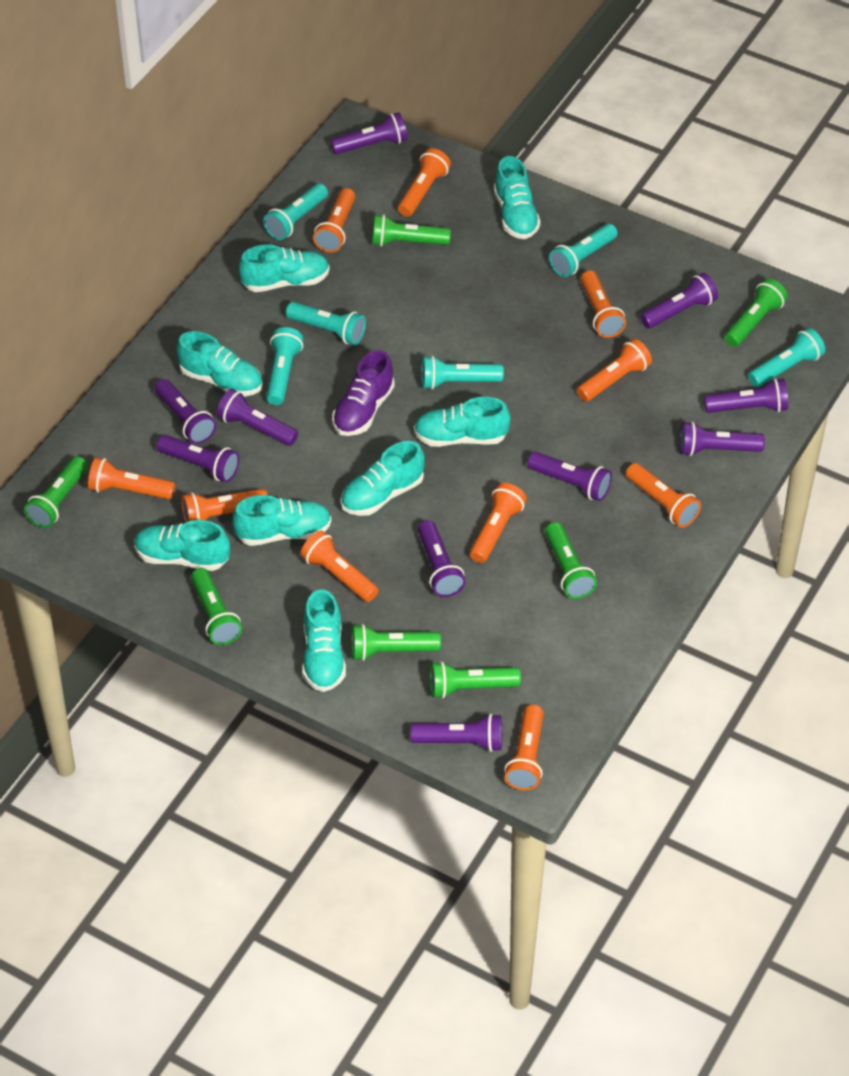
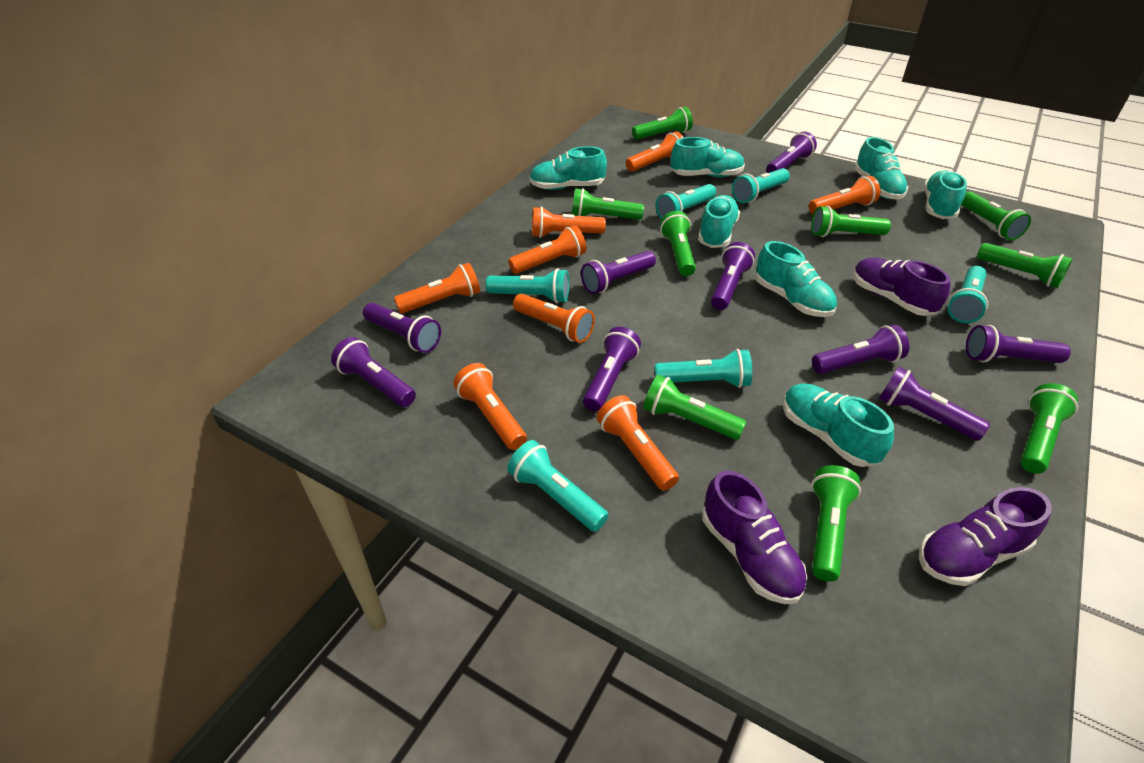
green flashlight: [24,456,88,528] [191,568,242,645] [351,624,441,661] [372,214,451,247] [430,661,521,699] [545,522,597,599] [725,279,788,347] = 7 -> [572,188,644,220] [632,107,693,140] [643,375,746,440] [660,211,696,276] [811,206,891,237] [811,465,861,582] [961,192,1031,240] [977,243,1073,288] [1020,383,1078,474] = 9
orange flashlight: [88,458,175,499] [181,489,268,522] [301,531,379,602] [313,188,355,252] [398,148,451,217] [470,483,527,563] [504,705,544,791] [577,339,652,402] [580,270,626,338] [626,463,701,528] = 10 -> [394,263,480,313] [454,363,527,450] [508,225,586,274] [513,294,595,343] [532,206,606,238] [597,395,679,491] [626,131,684,172] [809,176,881,214] = 8
purple flashlight: [155,379,216,444] [157,435,239,482] [217,389,298,446] [330,112,407,154] [411,714,502,752] [418,520,466,597] [527,452,612,501] [640,273,718,328] [679,422,765,456] [704,378,788,413] = 10 -> [331,337,416,407] [363,303,441,353] [581,251,656,294] [583,327,641,411] [711,242,755,310] [767,131,817,173] [812,324,909,374] [879,367,990,441] [966,325,1071,363] = 9
purple shoe: [332,350,395,436] = 1 -> [703,471,807,604] [853,258,951,316] [919,487,1052,586] = 3
turquoise shoe: [134,520,230,571] [176,331,262,397] [232,495,331,546] [239,244,330,292] [302,589,346,692] [341,441,425,516] [414,397,511,447] [494,156,541,239] = 8 -> [529,146,607,190] [671,137,745,177] [698,195,740,248] [755,241,837,317] [783,384,894,467] [854,137,908,200] [923,171,967,219] = 7

